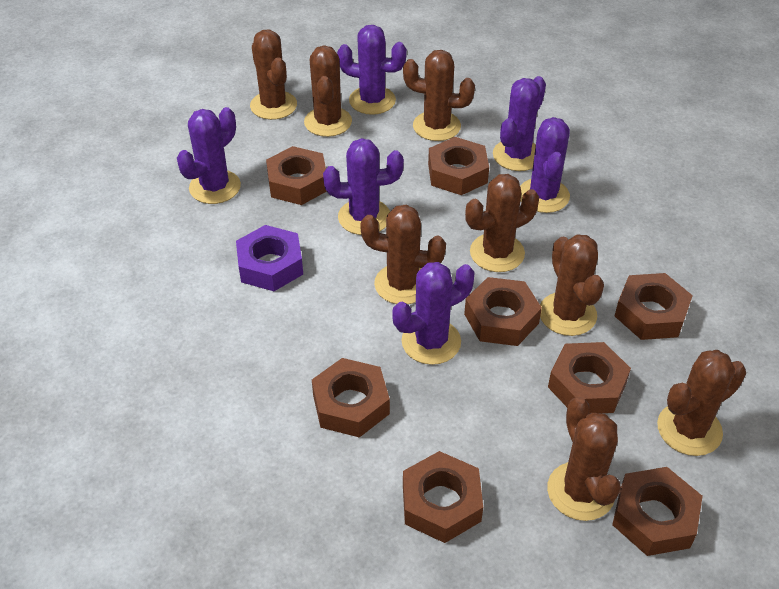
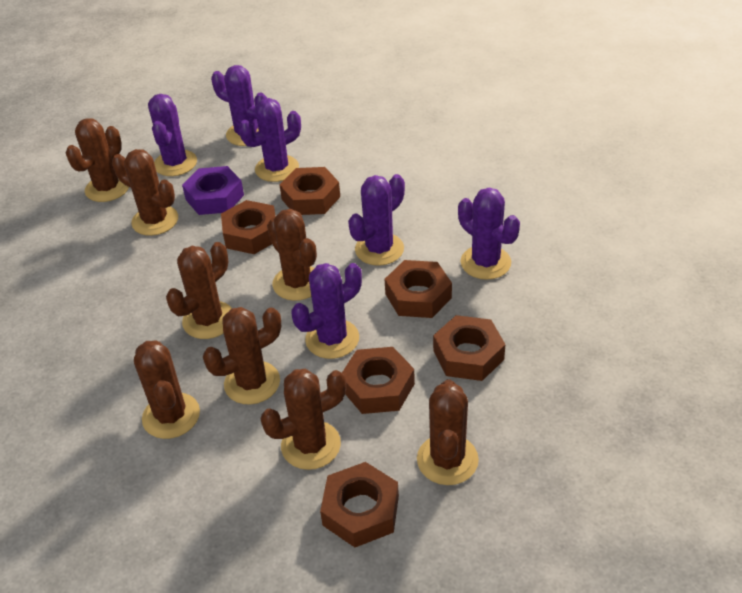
brown nut: [266,146,327,205] [312,358,390,438] [403,451,483,543] [428,137,489,195] [464,277,542,346] [548,342,631,414] [612,467,703,556] [615,273,693,340] = 8 -> [221,200,276,254] [279,167,340,215] [320,462,399,547] [342,347,415,414] [385,260,452,318] [433,315,505,381] = 6

